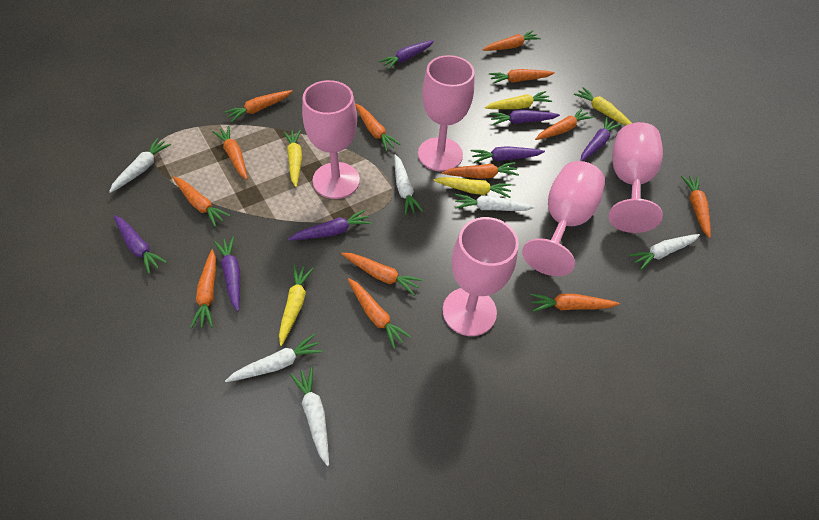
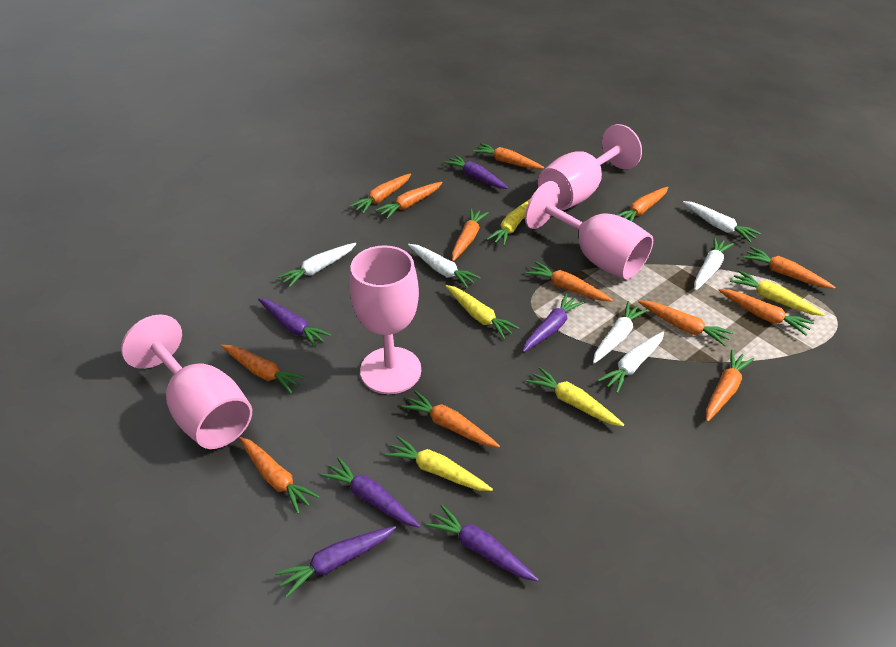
pink goblet: [302,80,360,199] [418,55,475,172] [443,217,519,336] [522,161,605,276] [608,122,663,233] = 5 -> [121,315,252,449] [350,245,421,394] [525,181,653,279] [538,124,642,210] = 4
purple carrot: [114,215,167,274] [214,236,240,311] [288,209,371,240] [379,40,434,70] [471,146,545,163] [489,110,560,125] [581,117,621,161] = 7 -> [258,298,332,348] [275,526,396,598] [321,457,421,528] [426,505,539,581] [444,155,508,189] [523,293,585,352] = 6

